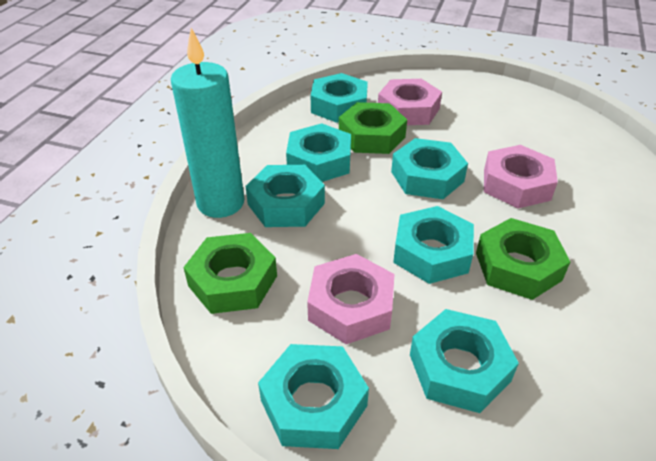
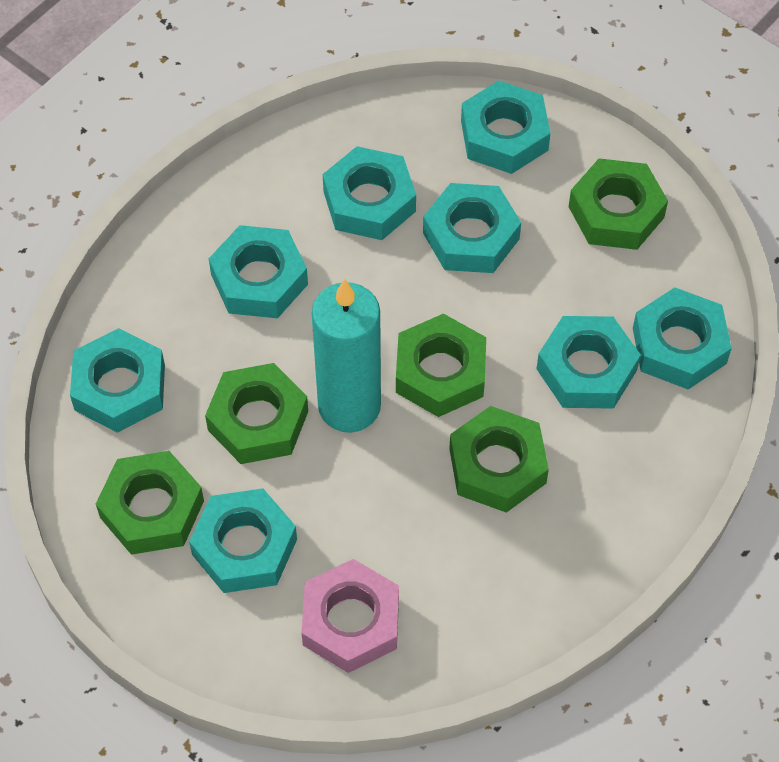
green nut: [183,233,277,314] [339,102,407,154] [476,218,570,300] = 3 -> [96,451,204,555] [205,363,308,464] [396,313,486,417] [449,406,549,513] [569,158,668,250] = 5
pink nut: [307,254,394,344] [378,79,442,125] [484,145,558,208] = 3 -> [301,559,399,673] = 1
turquoise nut: [245,165,325,227] [258,344,369,449] [286,123,351,182] [311,73,368,123] [391,138,468,199] [393,206,474,284] [410,309,519,413] = 7 -> [70,328,165,433] [189,488,297,593] [209,225,308,318] [323,146,416,240] [423,183,521,273] [461,81,551,174] [537,316,641,409] [633,288,732,390] = 8

